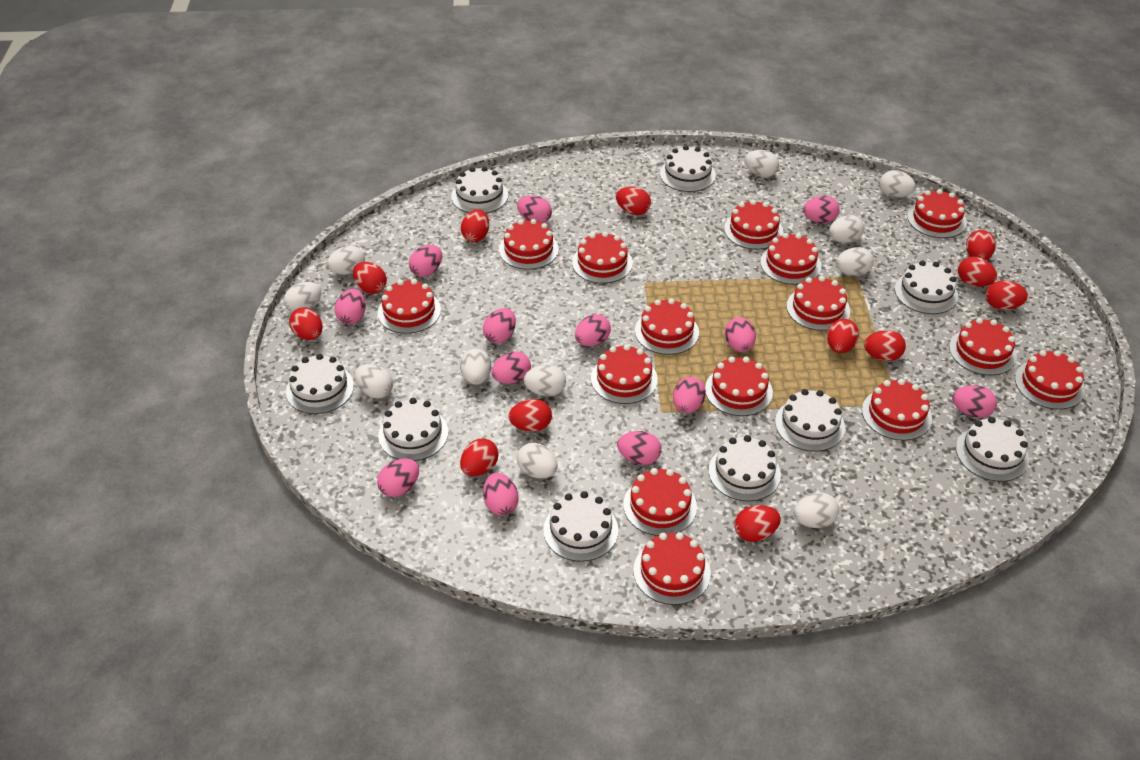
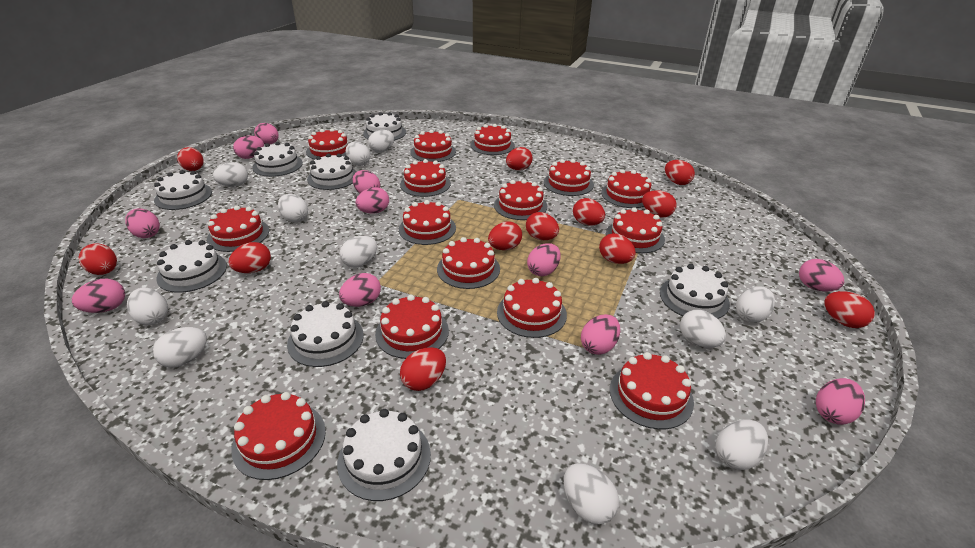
pink egg: [334,289,366,325] [377,459,419,497] [409,245,442,277] [483,308,516,344] [483,473,519,516] [492,351,531,384] [517,195,552,223] [575,314,611,346] [617,431,661,465] [673,377,706,413] [725,317,756,352] [803,196,840,223] [952,385,997,418] = 13 -> [71,279,125,313] [125,208,160,238] [233,136,264,159] [254,123,279,144] [339,273,381,307] [353,170,380,193] [356,187,389,213] [527,243,561,276] [581,314,620,355] [799,259,844,292] [816,378,865,425] = 11
white cake: [286,354,354,414] [378,398,448,461] [451,167,508,213] [543,491,618,562] [660,146,716,192] [709,435,781,501] [775,389,845,452] [895,260,958,314] [956,417,1029,482] = 9 -> [154,170,212,210] [156,240,227,293] [252,142,303,177] [287,301,364,367] [307,153,357,190] [337,409,431,501] [363,112,406,141] [660,264,730,319] = 8

